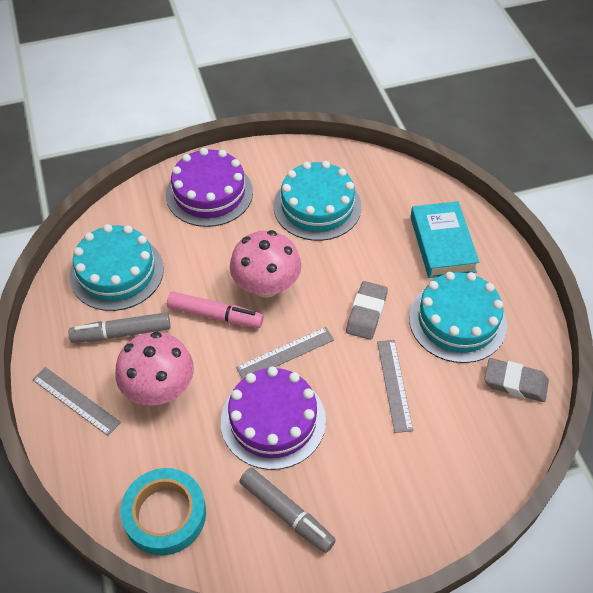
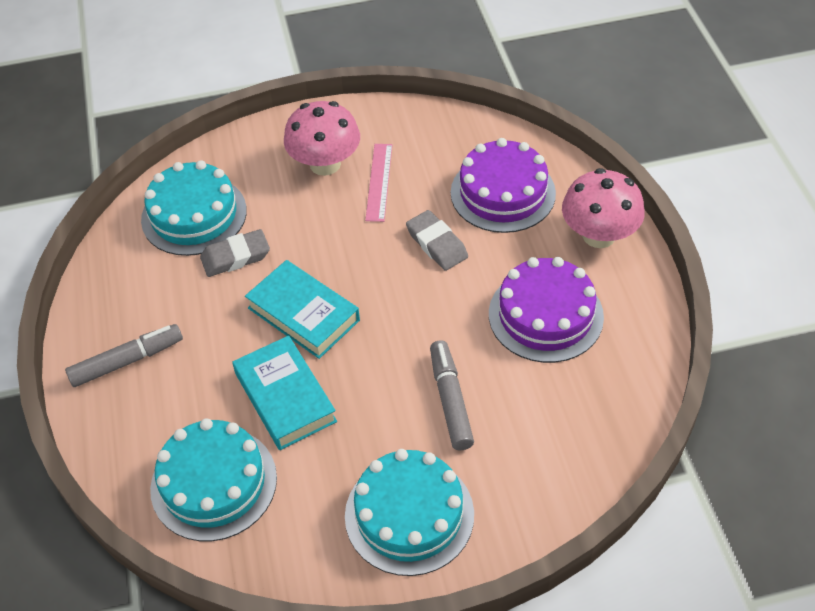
grey ruler: [32,367,121,436] [236,327,334,379] [377,340,413,433] = 3 -> none = 0
pink marker: [167,292,264,328] = 1 -> none = 0
pink ruler: none = 0 -> [365,144,392,222] = 1
turquoise book: [410,201,479,278] = 1 -> [232,336,337,450] [245,260,360,359] = 2
turquoise tape: [120,468,206,556] = 1 -> none = 0

